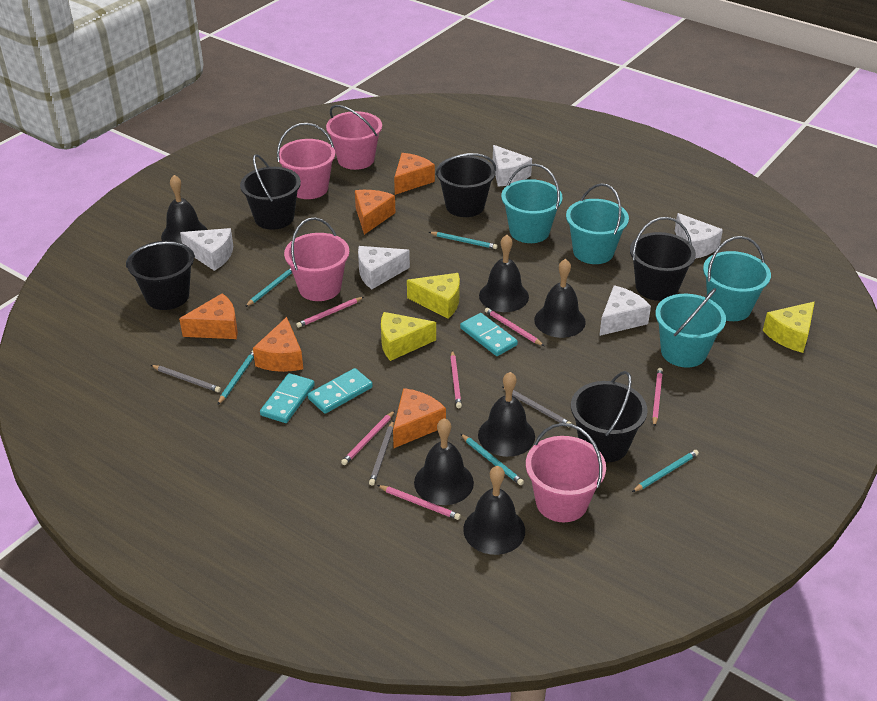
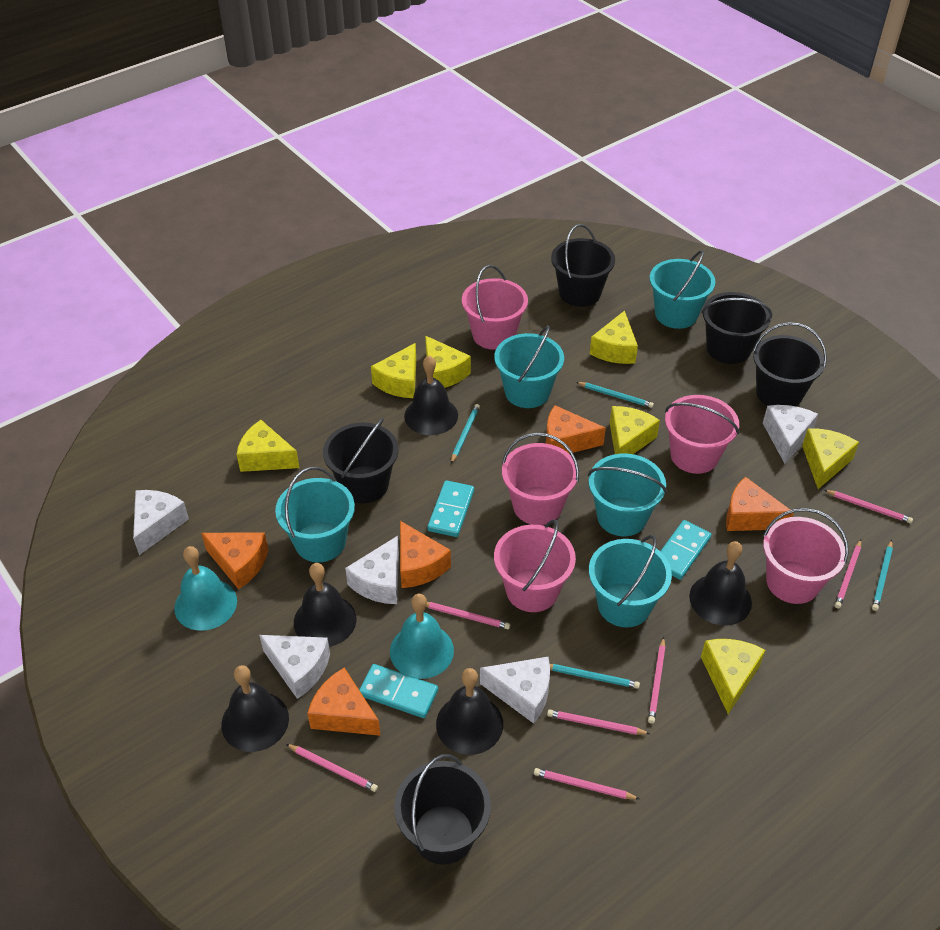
black bell: [161,175,207,243] [414,418,474,505] [463,466,525,555] [478,372,535,457] [479,235,529,312] [534,259,586,338] = 6 -> [221,665,289,752] [294,563,357,647] [404,356,458,435] [436,668,503,755] [689,541,752,625] = 5
grey pencil: [151,365,221,392] [369,421,394,486] [502,387,572,428] = 3 -> none = 0
pink bucket: [277,123,335,199] [284,217,350,301] [326,105,382,170] [526,423,606,522] = 4 -> [462,265,528,350] [494,519,576,612] [502,432,579,525] [665,395,739,474] [763,508,849,604] = 5
pink pencil: [296,297,364,328] [341,410,395,465] [377,485,461,520] [450,350,462,408] [485,308,544,346] [652,368,663,427] = 6 -> [286,744,378,792] [426,602,510,629] [534,768,640,799] [547,709,650,735] [648,637,665,724] [824,490,913,523] [835,539,861,608] = 7
turquoise bell: none = 0 -> [174,546,237,631] [390,594,454,679] = 2
turquoise bucket: [501,164,563,243] [566,183,629,264] [655,288,726,368] [703,236,771,321] = 4 -> [275,467,355,562] [494,325,564,408] [588,454,667,536] [589,535,672,627] [650,250,715,329] = 5
turquoise pencil: [218,350,254,405] [245,268,292,307] [429,232,497,249] [461,434,524,485] [632,450,699,492] = 5 -> [451,404,480,463] [550,664,640,689] [576,382,654,408] [872,540,893,611] = 4
yellow cheese: [381,312,436,361] [407,273,460,319] [763,302,815,353] = 3 -> [236,420,300,472] [371,343,416,398] [425,336,471,388] [590,310,638,364] [610,406,660,454] [701,639,766,714] [802,428,859,489] = 7

